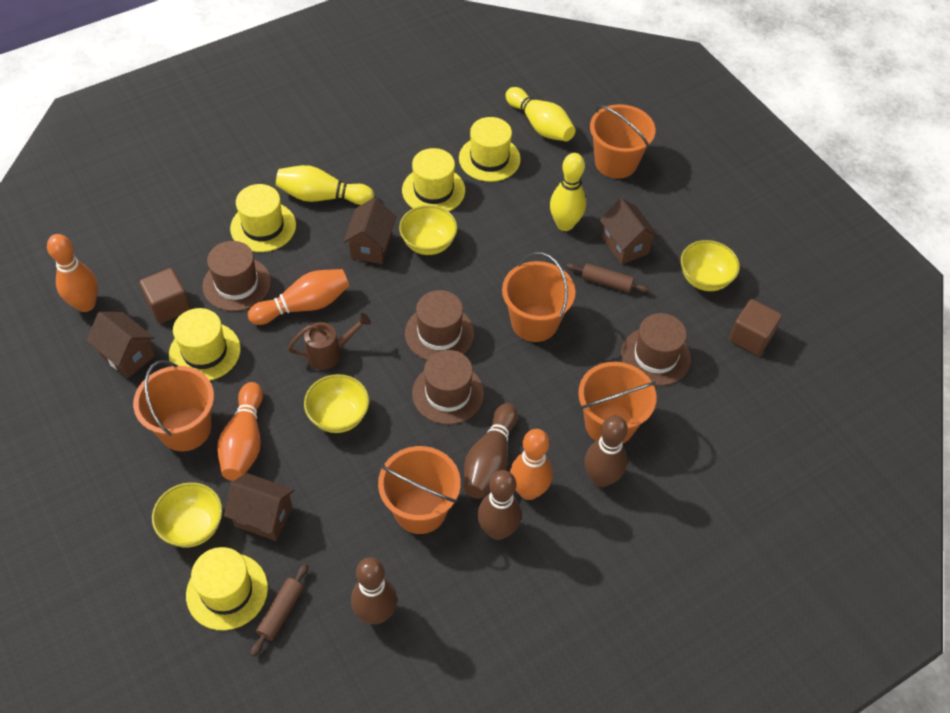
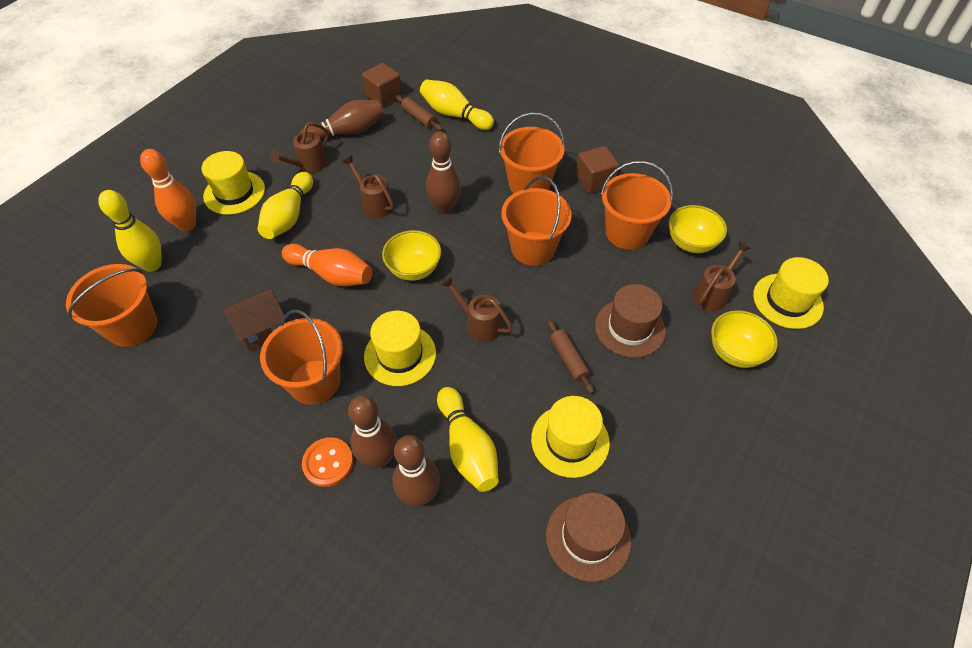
brown hat: [202,241,271,311] [405,290,474,360] [412,350,484,425] [621,313,691,386] = 4 -> [546,493,632,582] [595,284,666,358] = 2
brown house: [86,312,155,378] [224,473,294,541] [343,198,397,264] [600,198,659,265] = 4 -> [224,288,287,352] = 1
brown watering can: [288,313,371,370] = 1 -> [270,122,329,173] [342,155,394,218] [440,276,513,342] [693,242,751,311] = 4
orange bowling pin: [47,234,98,312] [217,382,263,481] [248,269,350,325] [510,429,553,500] = 4 -> [140,149,196,231] [282,244,372,286] = 2
orange button: none = 0 -> [302,437,353,487] = 1
yellow bowl: [152,482,223,548] [304,374,369,433] [399,205,457,255] [681,240,740,291] = 4 -> [382,230,441,281] [669,205,727,253] [711,310,778,368] = 3
yellow bowling pin: [276,165,374,205] [506,87,576,141] [550,153,586,231] = 3 -> [98,190,162,272] [258,172,313,239] [420,80,494,130] [437,387,499,492] = 4
yellow hat: [169,308,241,381] [186,547,268,631] [230,184,296,252] [402,148,465,211] [459,117,521,182] = 5 -> [201,151,265,215] [364,311,436,386] [531,396,610,478] [753,257,829,329] = 4

